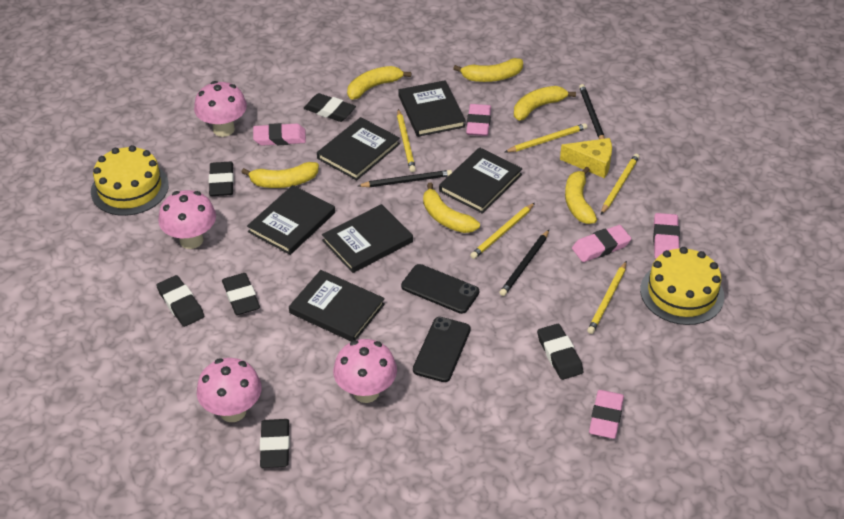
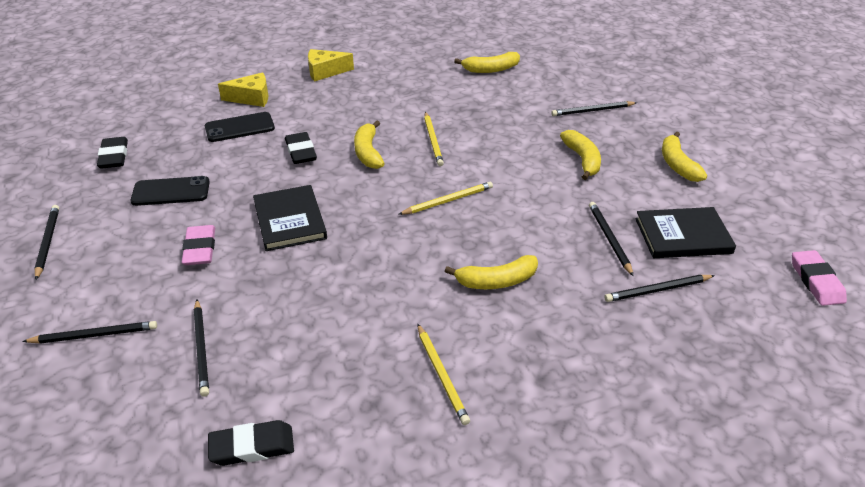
black book: [247,185,335,255] [289,270,385,341] [317,117,400,180] [322,204,413,273] [398,80,466,137] [439,147,522,214] = 6 -> [253,185,327,251] [635,207,736,258] = 2
black eraser: [156,275,204,327] [209,162,234,196] [222,273,260,315] [260,419,290,468] [304,93,356,122] [537,324,583,380] = 6 -> [97,137,128,169] [208,420,294,466] [285,132,317,164] = 3
black pencil: [358,170,452,187] [499,230,549,296] [579,84,605,139] = 3 -> [22,321,157,344] [34,205,59,280] [194,300,209,397] [551,101,637,116] [589,202,633,276] [604,275,715,302] = 6
pink eraser: [253,123,306,146] [466,104,491,136] [572,225,632,262] [589,390,624,439] [653,213,680,259] = 5 -> [182,225,215,265] [792,250,847,306] = 2
pink mushroom: [158,190,216,249] [194,81,247,137] [197,358,262,422] [333,339,397,403] = 4 -> none = 0
yellow banana: [241,162,319,188] [347,66,411,100] [423,183,480,233] [453,58,523,82] [514,86,576,121] [565,166,597,224] = 6 -> [354,121,385,169] [444,255,538,289] [454,52,520,73] [560,130,601,180] [662,132,707,182] = 5
yellow cake: [91,145,169,216] [640,247,724,325] = 2 -> none = 0
yellow cheese: [560,138,612,178] = 1 -> [218,72,268,107] [308,49,354,82] = 2
yellow pencil: [397,109,416,172] [470,203,535,259] [505,123,587,152] [587,261,627,334] [601,154,639,215] = 5 -> [398,182,493,215] [417,324,470,425] [424,112,444,166] = 3

